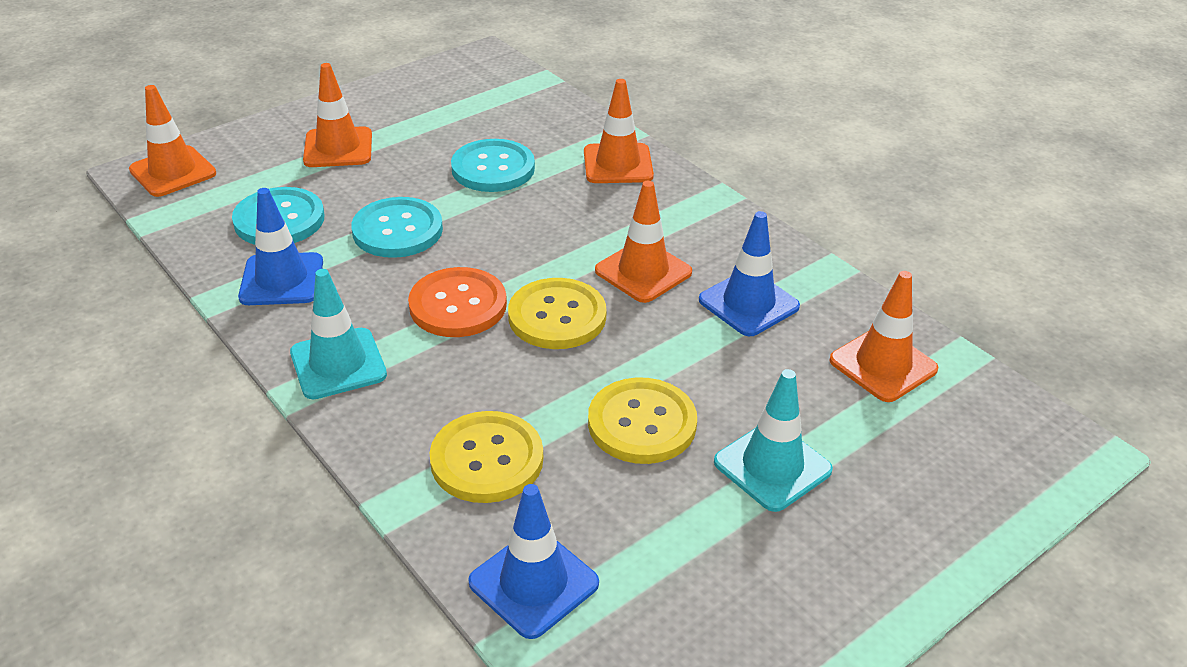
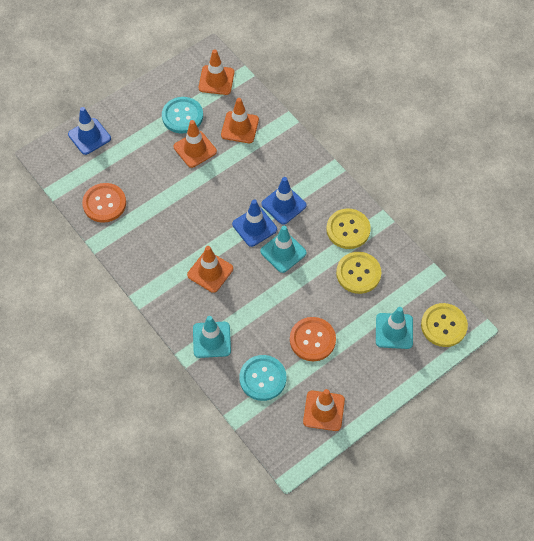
orange button: [408,267,507,337] = 1 -> [82,183,126,223] [290,317,336,361] = 2
turquoise button: [232,187,325,245] [351,197,443,258] [451,139,535,192] = 3 -> [162,97,203,133] [239,355,286,401] = 2
turquoise traffic cone: [290,269,387,399] [714,369,833,512] = 2 -> [193,316,231,358] [260,226,307,273] [376,307,413,349] = 3

